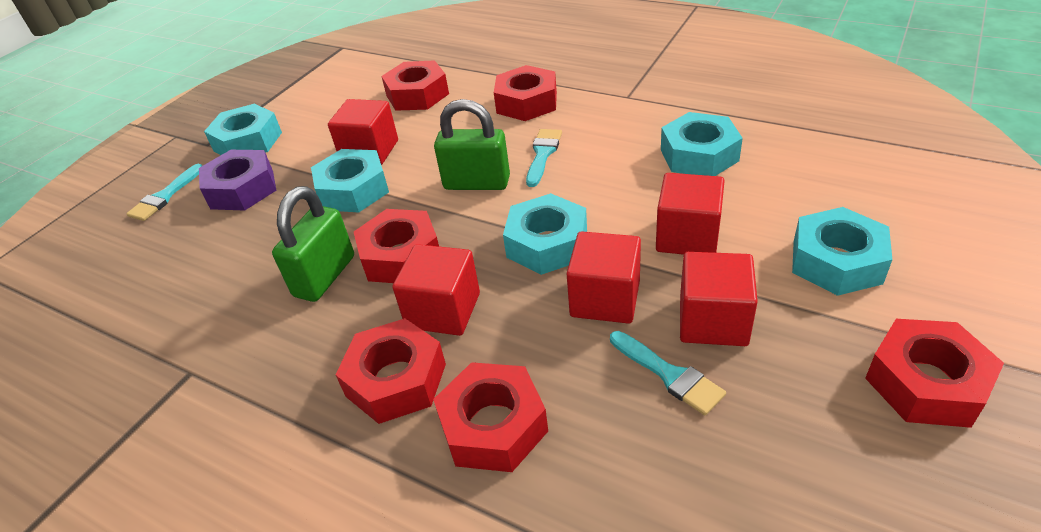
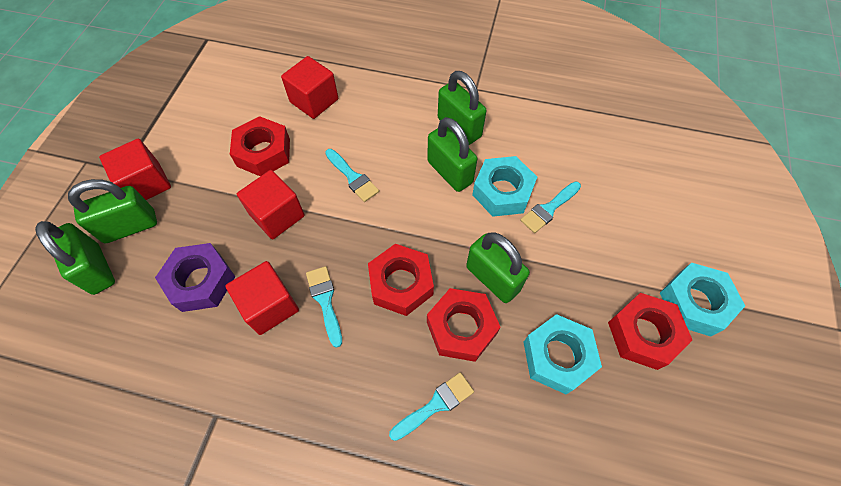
green padlock: [272,186,354,302] [434,99,510,190] = 2 -> [35,221,115,295] [68,179,157,244] [427,117,477,192] [438,71,487,145] [466,232,530,303] = 5
red cube: [328,99,398,165] [392,244,480,336] [566,231,641,324] [656,173,724,255] [680,252,758,346] = 5 -> [99,138,171,200] [226,261,299,335] [237,170,305,239] [281,56,338,119] = 4
red nut: [336,318,446,424] [354,209,439,283] [381,60,449,111] [433,362,548,472] [494,65,557,121] [865,319,1004,428] = 6 -> [230,116,290,176] [368,244,434,316] [427,288,500,362] [608,293,692,370] = 4
turquoise brush: [126,164,202,221] [526,129,562,187] [610,331,726,415] = 3 -> [306,266,342,348] [325,149,379,202] [389,372,474,441] [520,182,581,233] = 4
turquoise nut: [204,104,282,155] [311,149,389,212] [503,193,587,275] [661,112,743,176] [792,207,893,296] = 5 -> [472,156,537,217] [524,314,602,394] [660,263,745,337] = 3

